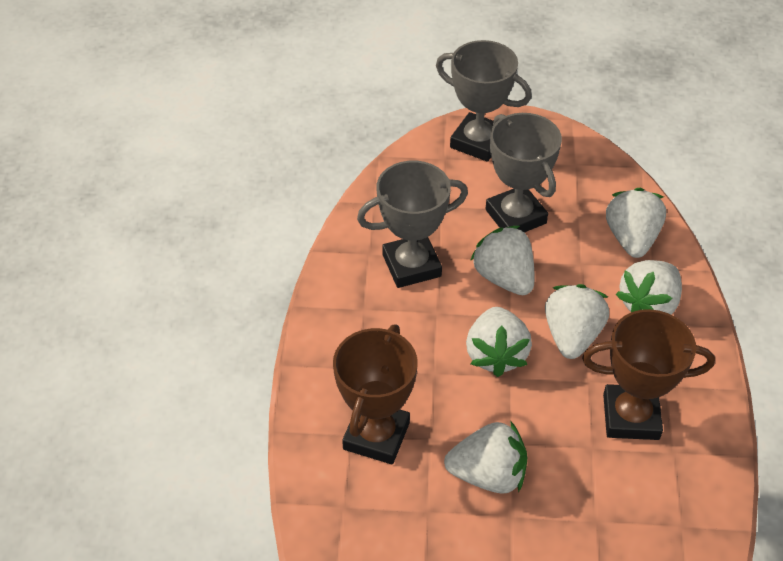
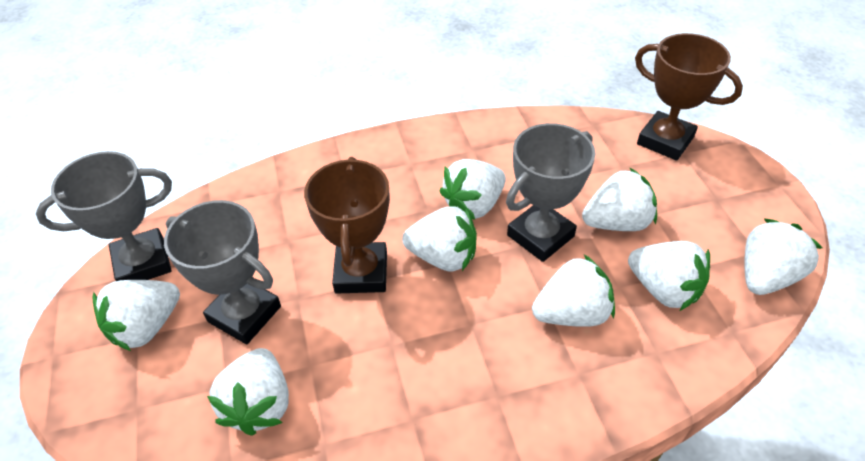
white strawberry: [444,421,528,494] [466,307,532,377] [470,226,534,295] [545,284,609,359] [606,188,666,258] [616,260,682,314] = 6 -> [92,280,180,351] [207,348,289,436] [402,206,477,271] [439,159,506,220] [532,255,615,327] [582,167,657,231] [628,241,710,311] [744,218,823,295] = 8

